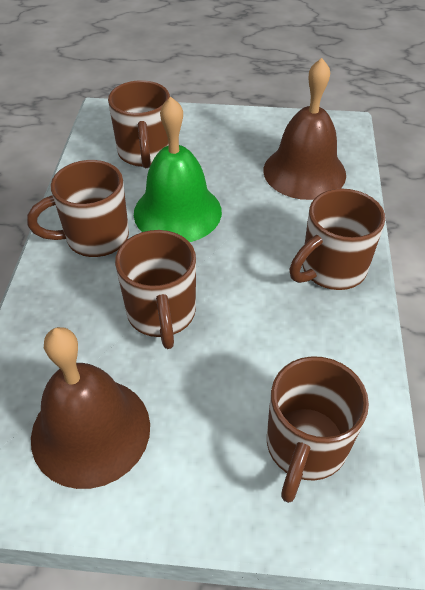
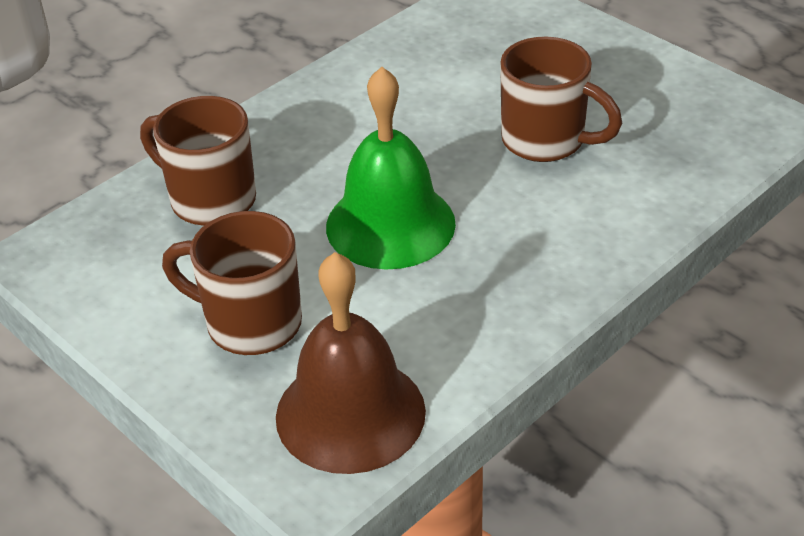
brown bell: [31,327,150,489] [263,58,346,200] = 2 -> [276,252,426,474] = 1
brown mug: [27,160,129,257] [108,80,170,168] [115,230,196,349] [267,356,369,503] [289,189,385,290] = 5 -> [140,96,256,226] [162,211,302,355] [500,37,622,162] = 3

